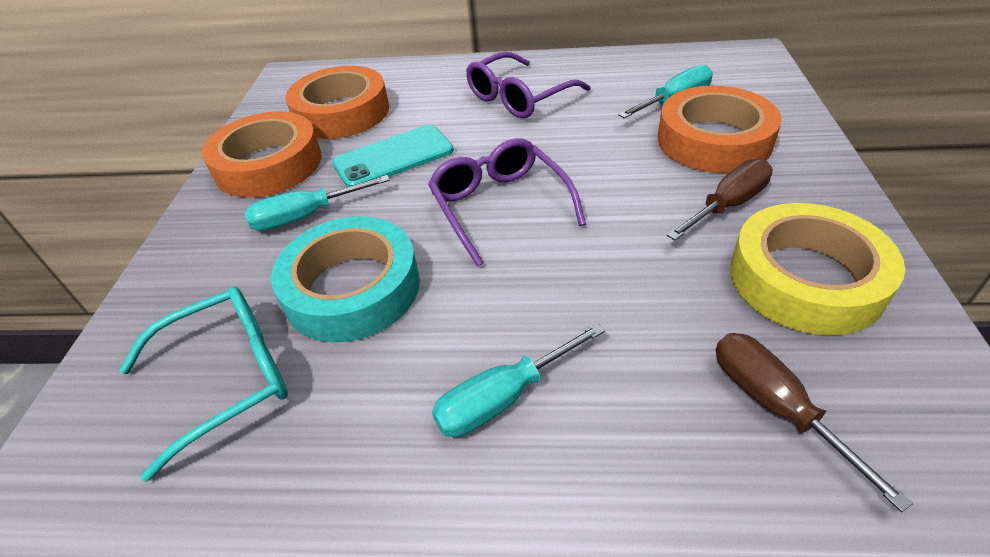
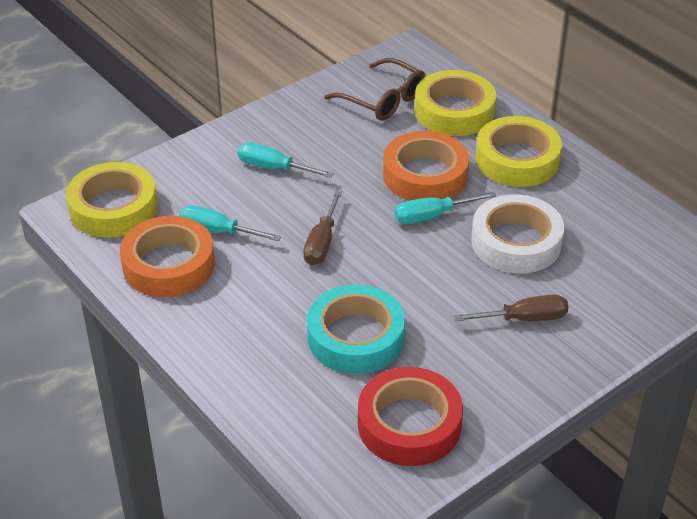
brown glasses: none = 0 -> [324,58,425,121] = 1
orange tape: [202,112,322,198] [285,66,389,139] [658,86,782,173] = 3 -> [120,216,215,297] [383,131,469,201] = 2
purple glasses: [428,138,586,267] [466,52,591,118] = 2 -> none = 0
red tape: none = 0 -> [358,367,463,466] = 1
turquoise glasses: [119,286,288,482] = 1 -> none = 0
turquoise phone: [332,125,454,187] = 1 -> none = 0
white tape: none = 0 -> [471,194,564,273] = 1
yellow tape: [730,203,905,336] = 1 -> [66,162,158,238] [415,70,496,136] [476,116,562,187] = 3

